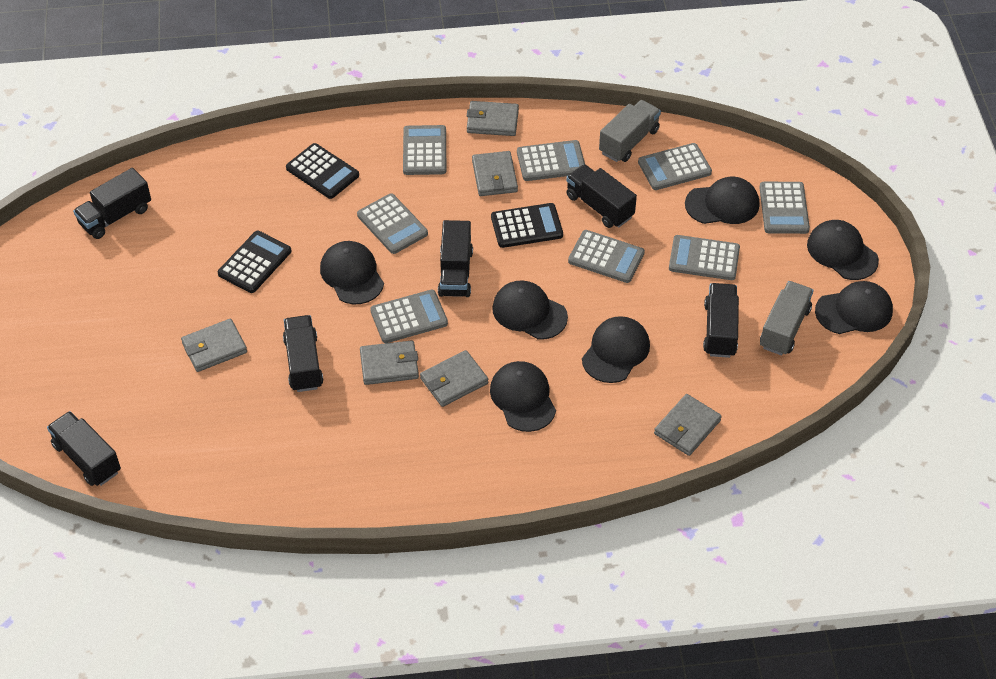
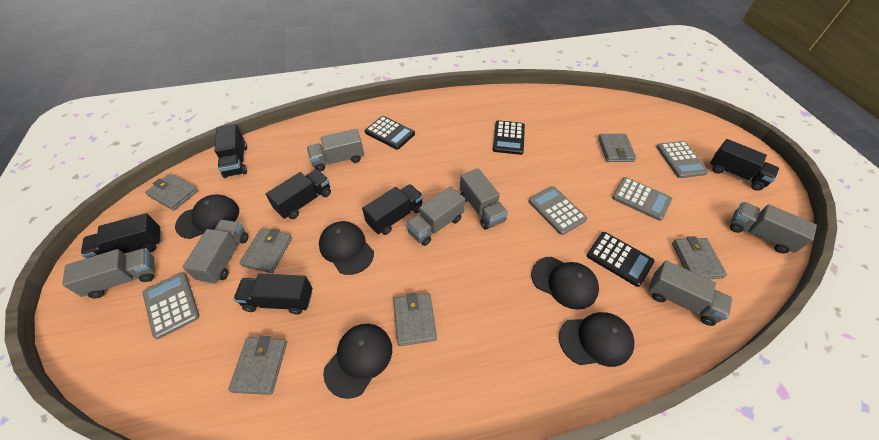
black cap: [320,241,384,304] [490,361,556,432] [492,280,568,340] [582,316,650,383] [685,177,759,224] [807,220,879,280] [815,281,893,334] = 7 -> [175,195,239,239] [319,221,374,275] [323,324,392,399] [531,257,599,310] [559,312,634,367] = 5
grey calculator: [357,193,428,254] [370,290,448,343] [403,125,446,175] [517,140,585,181] [568,230,645,283] [638,143,712,190] [669,235,740,280] [759,182,810,234] = 8 -> [142,272,199,339] [528,186,587,235] [612,177,672,221] [656,141,709,178] = 4
grey truck: [599,100,661,162] [760,281,814,356] = 2 -> [62,248,154,298] [183,220,248,284] [307,129,364,172] [406,186,465,246] [460,168,508,230] [648,261,732,326] [730,202,817,254] = 7

